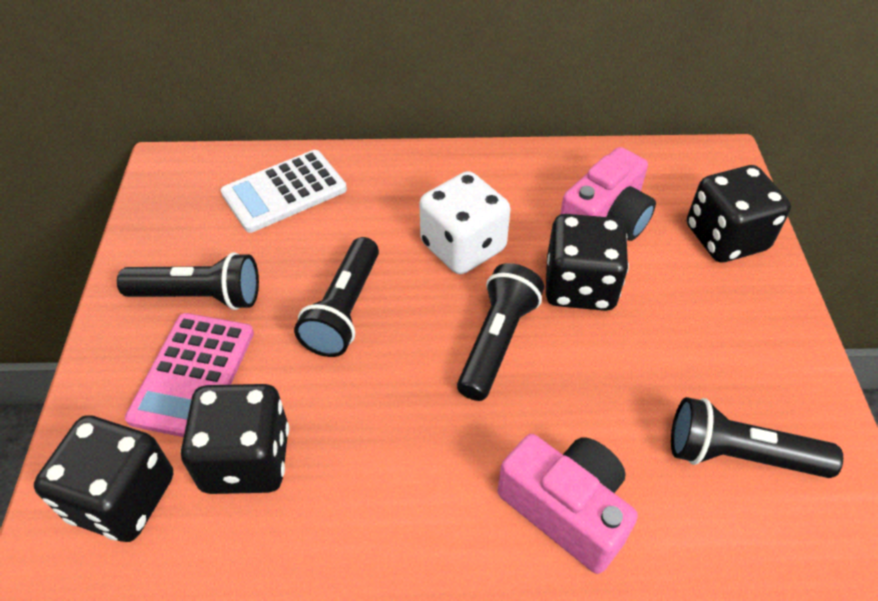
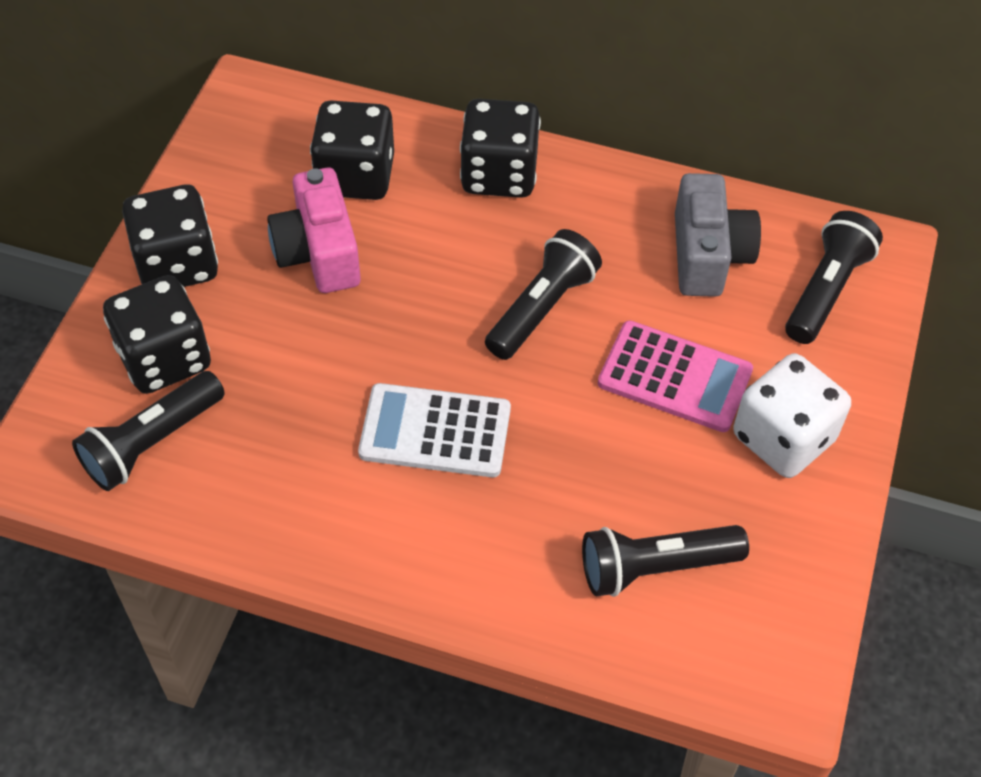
grey camera: none = 0 -> [675,173,761,297] = 1
pink camera: [498,434,638,574] [560,147,656,241] = 2 -> [267,167,361,293] = 1

